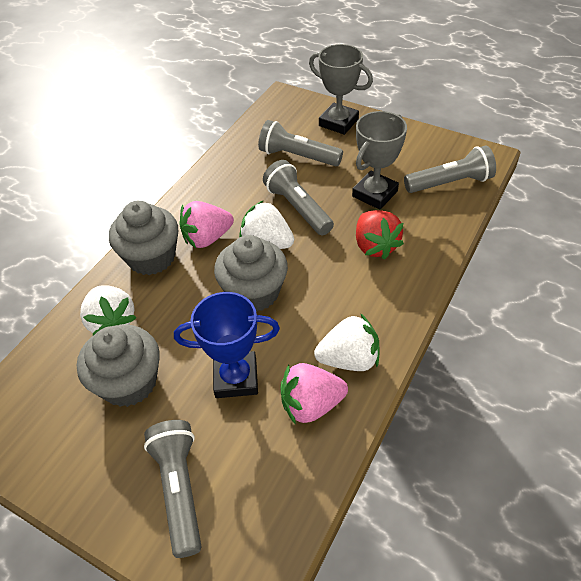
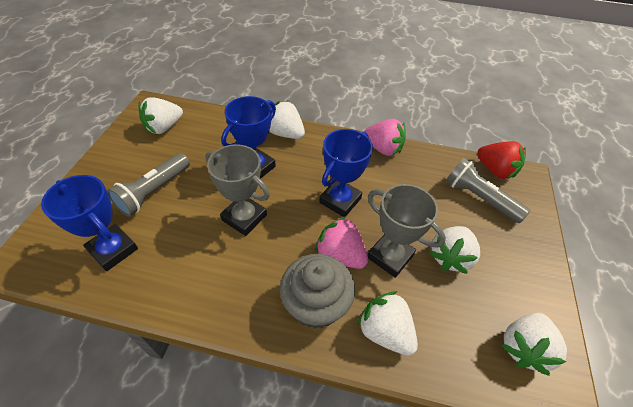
blue trophy: [174,292,280,398] = 1 -> [41,175,138,271] [221,96,276,179] [319,129,373,217] = 3
grey cupcake: [77,325,160,407] [109,201,178,275] [214,235,288,312] = 3 -> [280,254,355,328] = 1
grey flashlight: [144,420,202,558] [258,120,343,166] [263,160,334,235] [404,145,496,193] = 4 -> [107,153,190,216] [446,157,530,223] = 2
white strawberry: [80,286,137,335] [239,200,294,249] [314,313,380,371] = 3 -> [139,97,183,134] [269,101,305,139] [357,291,418,356] [429,226,480,274] [501,313,567,376] = 5

